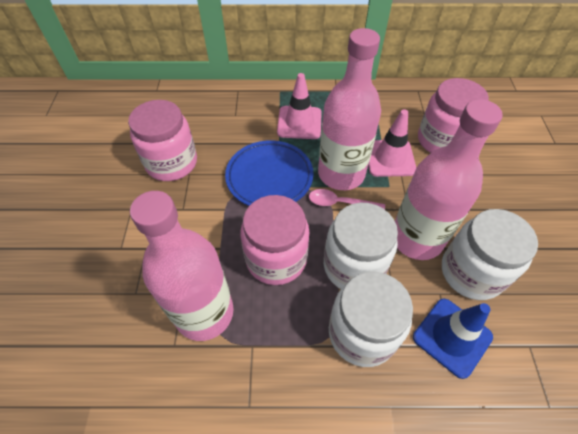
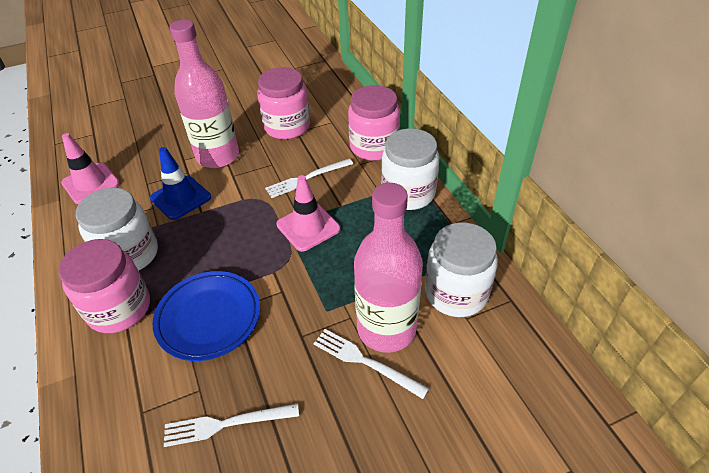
pink bottle: [130,191,234,341] [318,28,381,190] [395,99,503,260] = 3 -> [169,20,239,168] [354,183,423,353] = 2
pink spoon: [309,189,385,210] = 1 -> none = 0
white fork: none = 0 -> [164,403,299,447] [265,158,353,198] [313,329,429,399] = 3

